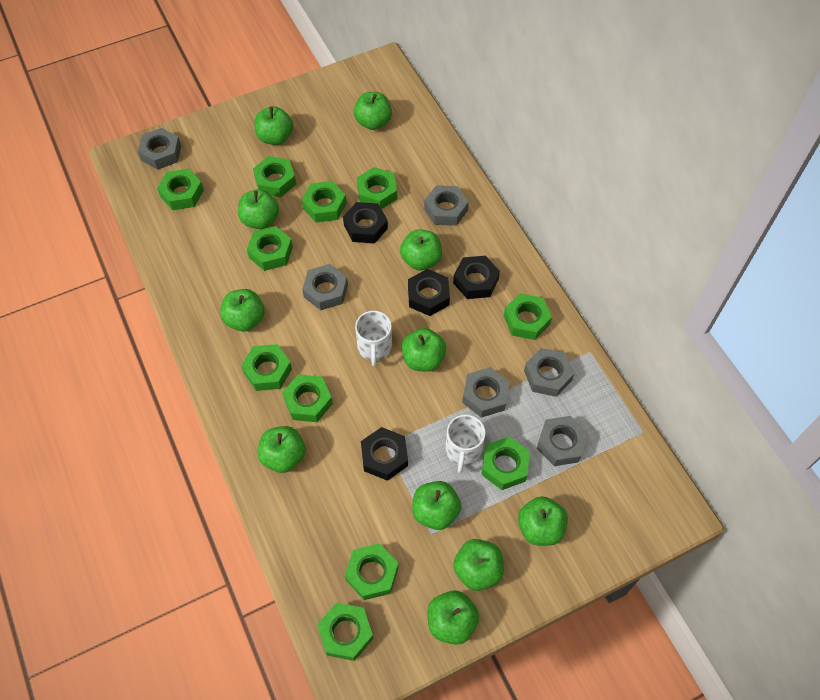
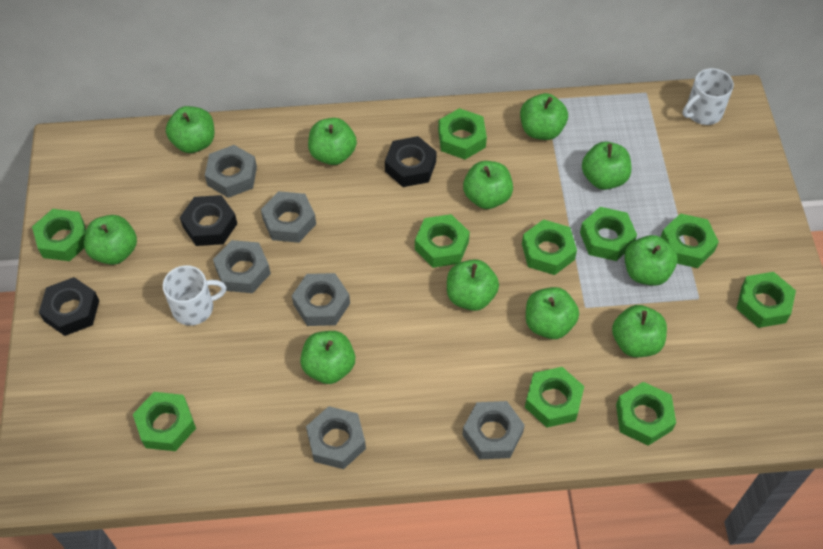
black nut: [343,202,388,243] [361,427,408,481] [408,269,450,316] [453,256,500,299] = 4 -> [39,277,99,336] [180,195,237,246] [385,136,437,187] = 3
green nut: [157,169,204,210] [241,344,292,391] [247,226,293,271] [253,156,296,197] [282,374,333,422] [302,181,346,222] [317,603,373,661] [345,544,399,600] [357,167,397,209] [481,437,530,490] [504,293,552,340] = 11 -> [32,209,86,261] [133,392,196,451] [415,214,470,268] [438,108,487,160] [522,219,577,275] [525,367,584,428] [580,207,637,261] [616,382,676,446] [661,213,719,268] [736,272,796,328] = 10

